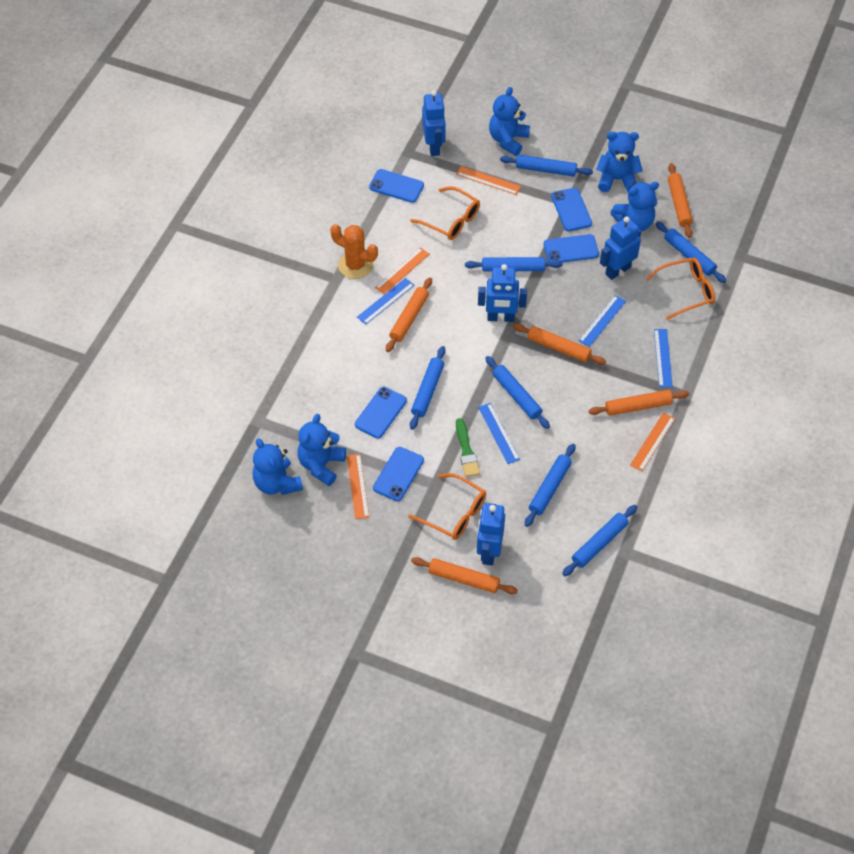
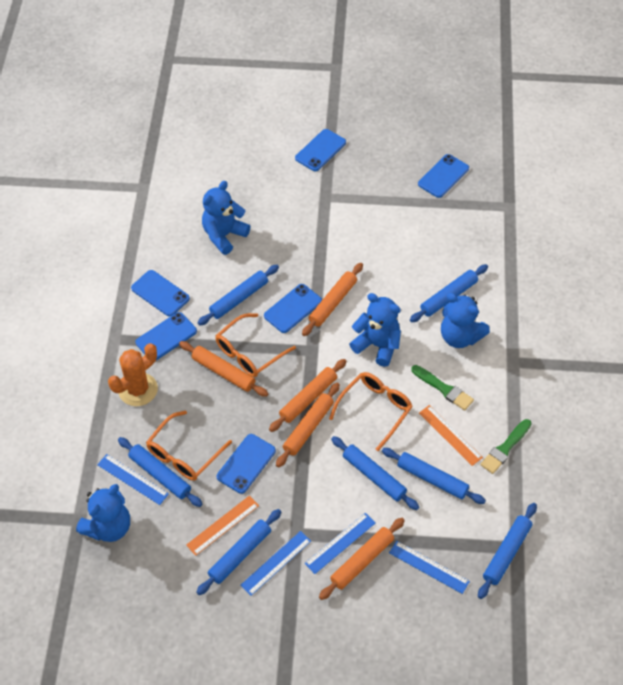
blue phone: [355,387,407,438] [369,169,424,203] [373,447,424,501] [544,234,599,262] [551,188,592,231] = 5 -> [131,270,190,317] [135,312,197,360] [217,434,276,494] [264,284,322,333] [295,129,346,171] [418,154,469,198] = 6
blue robot: [422,90,446,156] [477,503,505,565] [478,264,527,322] [600,216,641,280] = 4 -> none = 0
blue teddy bear: [253,438,303,495] [297,414,346,486] [489,87,530,156] [596,132,643,192] [610,182,659,231] = 5 -> [76,484,130,542] [202,181,251,255] [349,293,401,367] [441,293,490,348] = 4
green brush: [456,418,480,477] = 1 -> [412,365,474,410] [480,419,532,474] = 2
orange ruler: [347,454,369,519] [375,247,429,294] [456,166,521,195] [630,412,675,471] = 4 -> [186,496,259,556] [419,405,483,466] = 2

